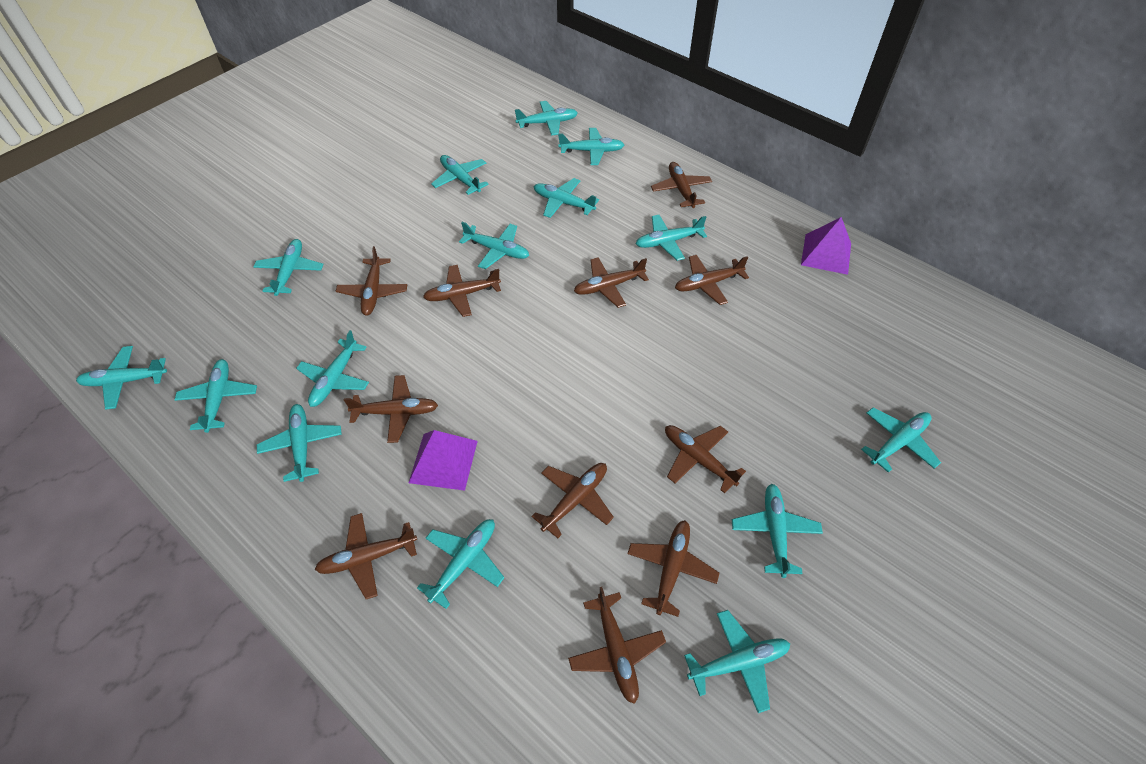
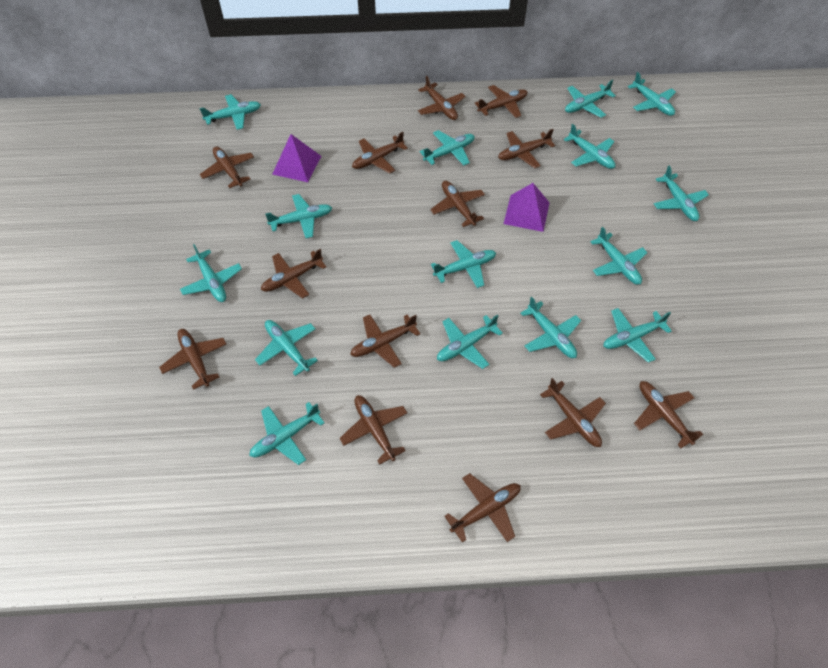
brown plane: [314,513,417,599] [336,246,407,316] [344,375,438,443] [423,265,501,317] [531,463,614,538] [568,587,666,704] [574,257,649,308] [627,520,719,617] [651,162,712,208] [665,425,746,493] [675,255,749,305] = 11 -> [159,329,227,390] [200,146,254,188] [261,249,326,299] [340,395,407,465] [350,314,420,368] [352,132,408,173] [418,76,466,120] [430,181,485,227] [445,473,521,542] [474,85,528,118] [498,129,555,168] [540,378,606,447] [634,381,703,448] = 13

